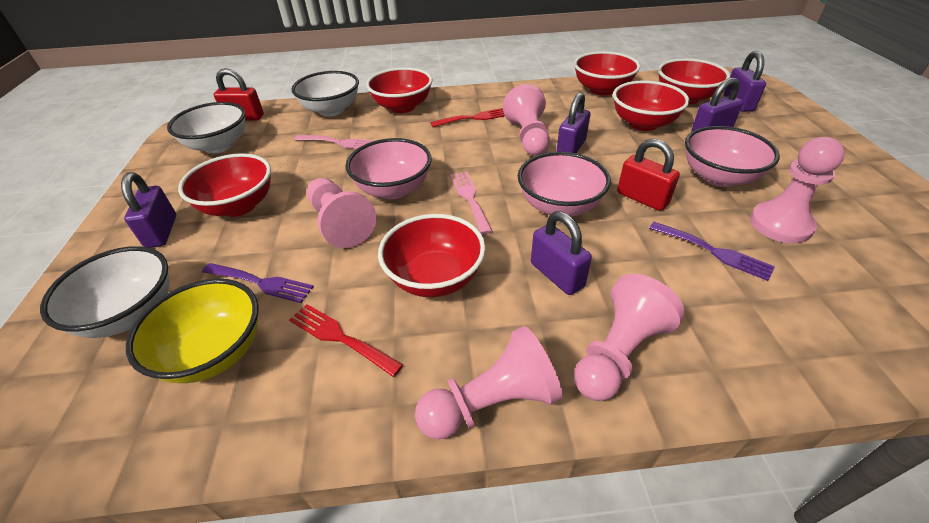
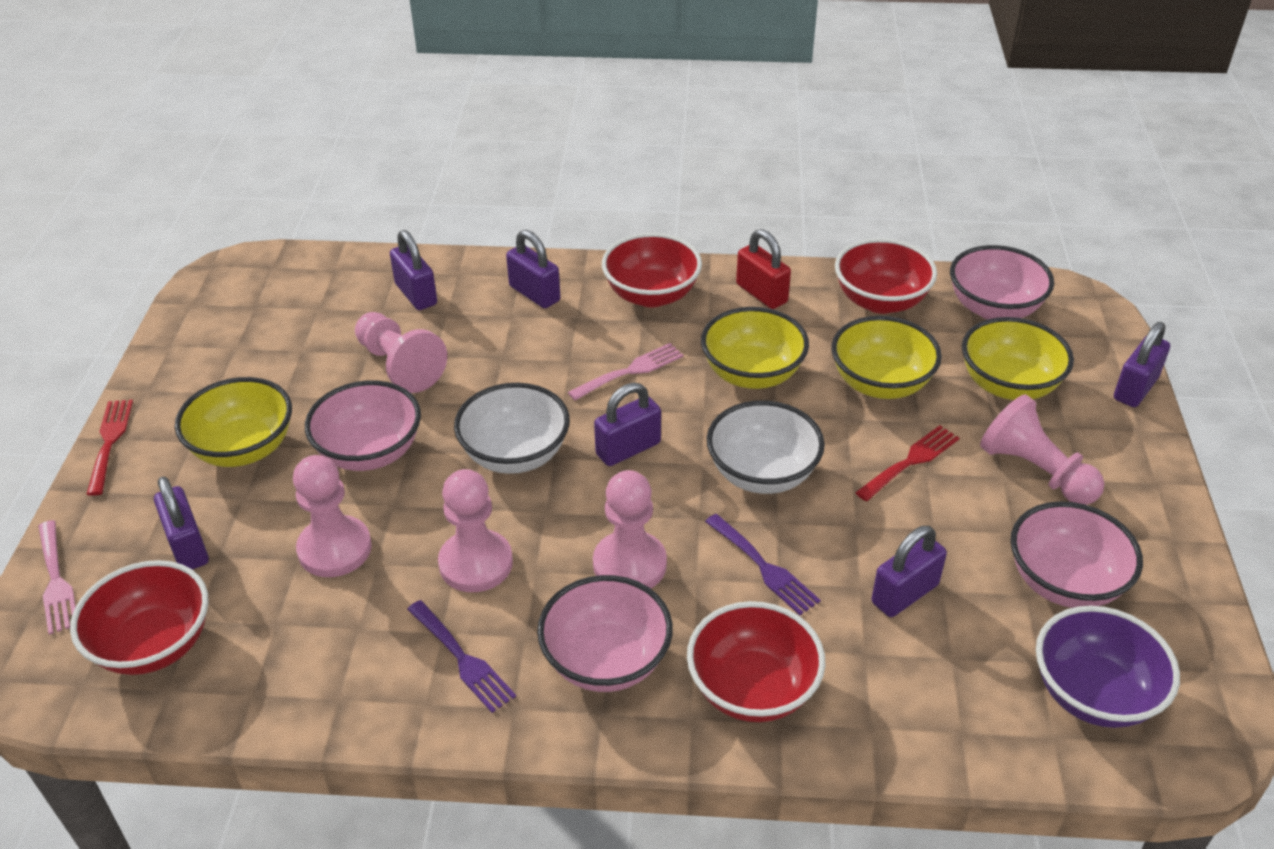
pink bowl: [346,138,432,199] [518,152,611,216] [685,126,780,187] = 3 -> [305,380,421,471] [537,575,673,692] [950,245,1054,319] [1010,501,1143,608] = 4
purple bowl: none = 0 -> [1036,606,1180,728] = 1
purple padlock: [121,172,176,248] [531,211,592,295] [556,92,590,153] [691,78,743,132] [724,51,766,112] = 5 -> [154,476,209,570] [390,230,437,310] [506,230,560,308] [594,383,661,466] [872,526,947,617] [1114,322,1170,407] = 6
red bowl: [178,153,271,217] [366,67,432,113] [378,214,486,297] [574,51,640,95] [613,81,689,131] [658,58,730,105] = 6 -> [70,560,209,675] [602,233,702,307] [687,601,826,722] [835,238,937,314] = 4
red padlock: [214,68,264,121] [617,139,680,211] = 2 -> [736,229,791,309] = 1
white bowl: [40,246,170,338] [167,102,245,153] [291,71,359,117] = 3 -> [454,383,570,474] [707,400,825,494] = 2
yellow bowl: [126,279,259,383] = 1 -> [175,377,292,467] [701,307,809,389] [831,316,942,399] [962,317,1074,400] = 4

